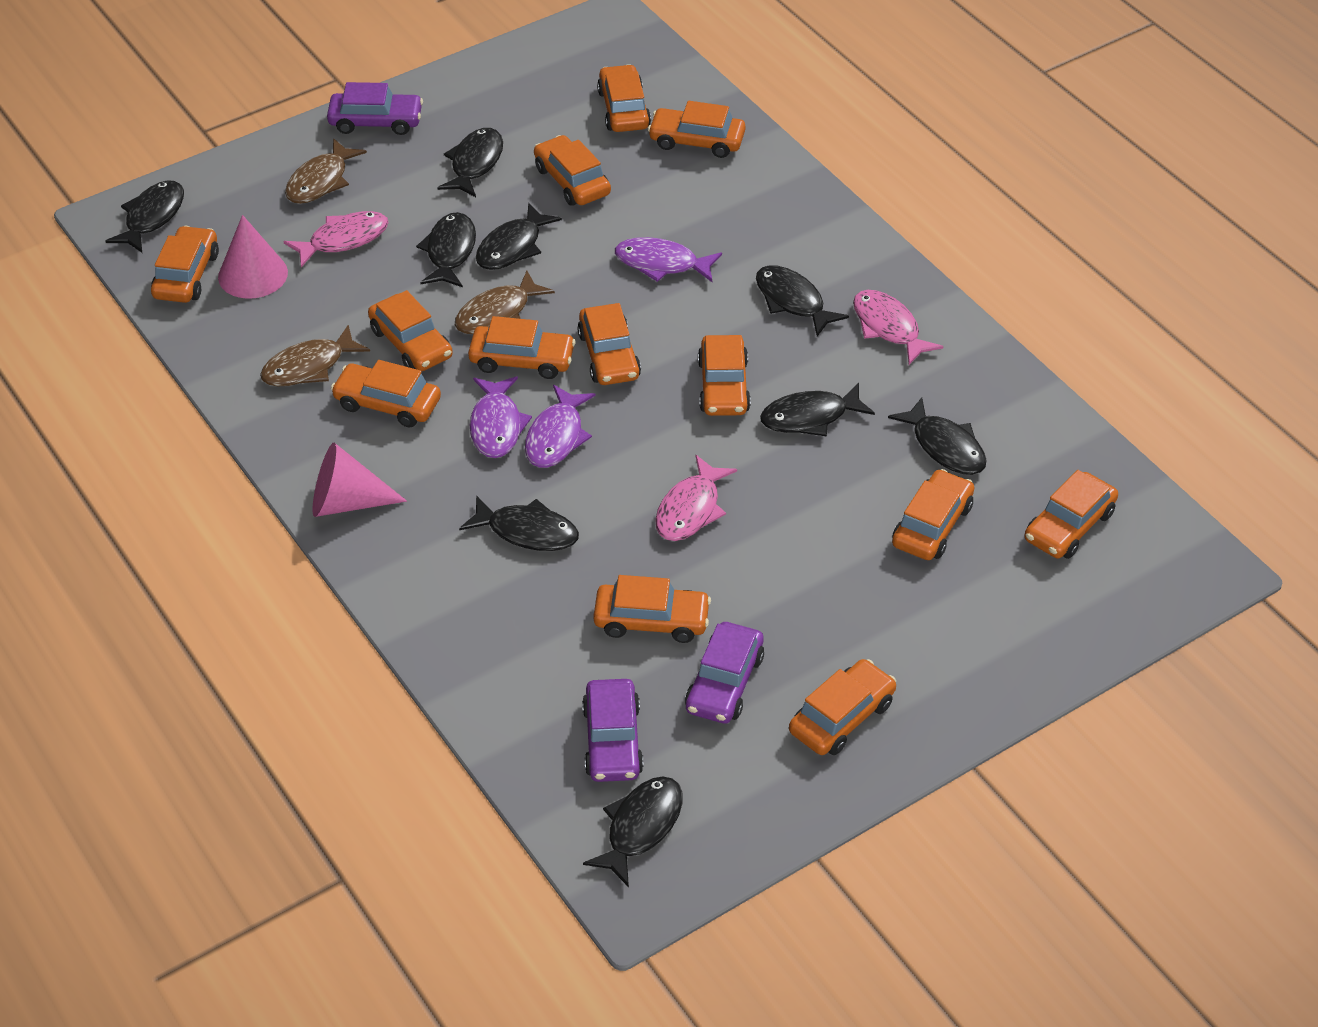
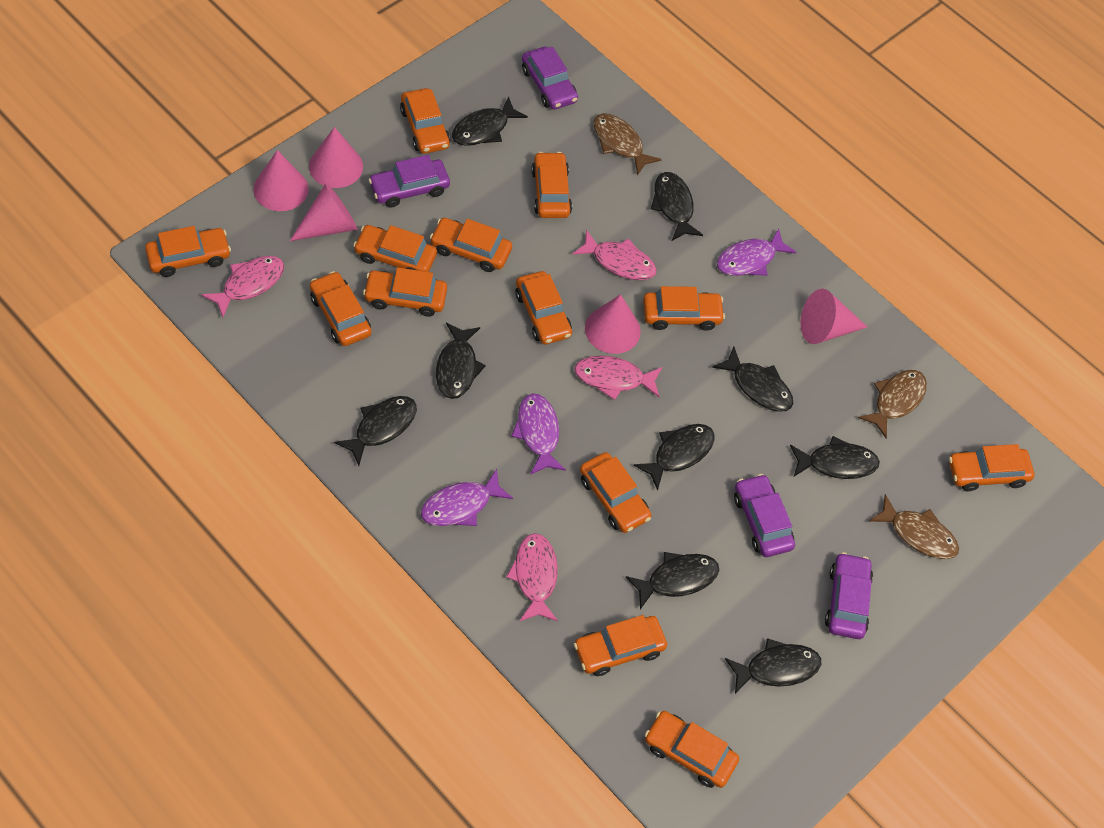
pink cone: [218,215,288,299] [313,443,407,517] = 2 -> [253,150,309,211] [290,183,357,241] [309,127,363,188] [585,294,641,354] [800,289,867,344] = 5
pink fish: [283,211,389,267] [655,455,737,541] [853,290,944,365] = 3 -> [201,256,284,317] [506,533,558,621] [572,230,657,280] [575,356,662,400] = 4
purple car: [327,82,423,135] [582,679,644,782] [685,622,764,724] = 3 -> [369,155,450,208] [522,46,578,110] [734,474,795,557] [825,552,873,639] = 4

